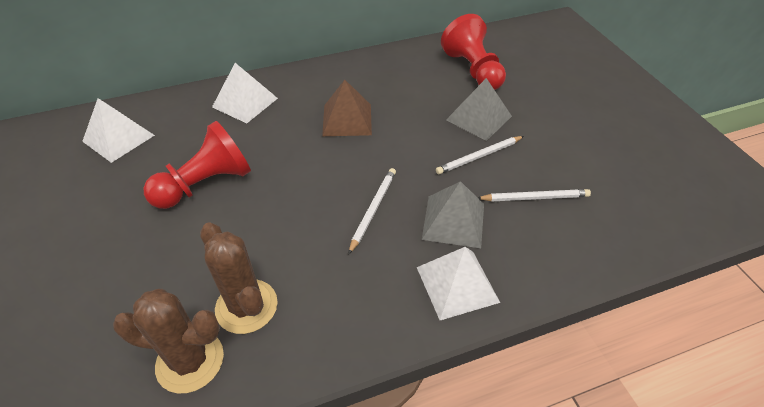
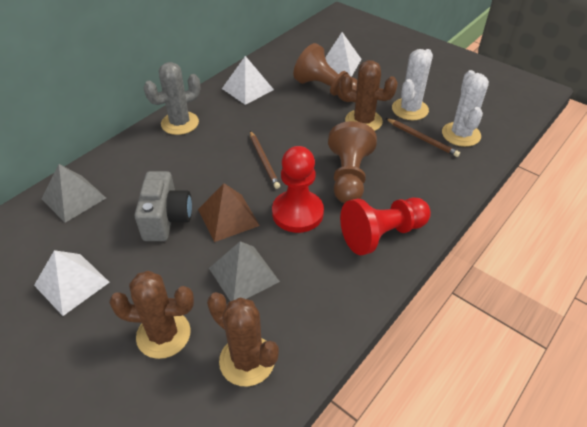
brown cactus: [113,289,224,393] [200,223,278,334] = 2 -> [109,271,194,359] [207,292,279,387] [340,60,398,131] = 3
brown pawn: none = 0 -> [293,43,357,102] [328,121,377,203] = 2
brown pencil: none = 0 -> [250,131,280,189] [386,118,460,157] = 2
grey cactus: none = 0 -> [144,62,200,135] = 1
grey camera: none = 0 -> [134,171,192,241] = 1
white cactus: none = 0 -> [392,49,433,120] [442,70,489,147] = 2
white pencil: [348,168,396,255] [436,136,524,174] [478,189,591,202] = 3 -> none = 0

